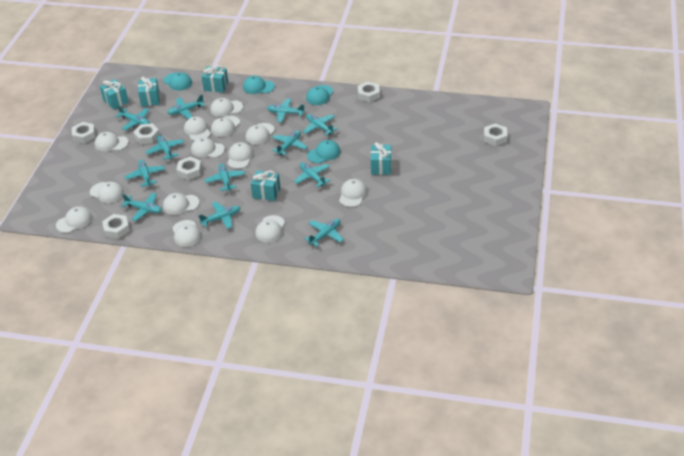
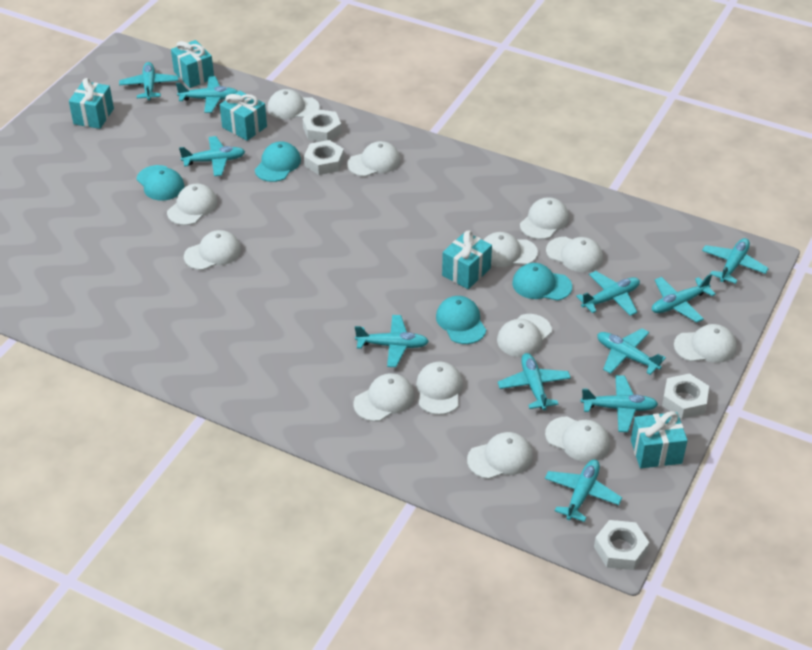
turquoise plane: [116,106,150,130] [121,193,162,221] [125,160,165,187] [145,135,184,160] [167,95,205,119] [198,202,241,229] [204,163,245,191] [267,99,305,122] [272,130,308,155] [294,162,331,187] [303,114,338,136] [305,219,344,247] = 12 -> [119,62,178,100] [176,76,238,113] [179,136,245,176] [355,315,429,367] [498,353,571,410] [545,459,622,522] [576,271,640,316] [581,375,658,432] [597,328,666,375] [652,274,716,322] [702,238,769,284] = 11
white nut: [72,122,96,143] [102,214,130,238] [133,123,160,144] [176,157,202,180] [358,82,380,102] [484,123,507,146] = 6 -> [302,109,342,142] [304,140,344,175] [594,520,649,570] [662,373,709,419] = 4

